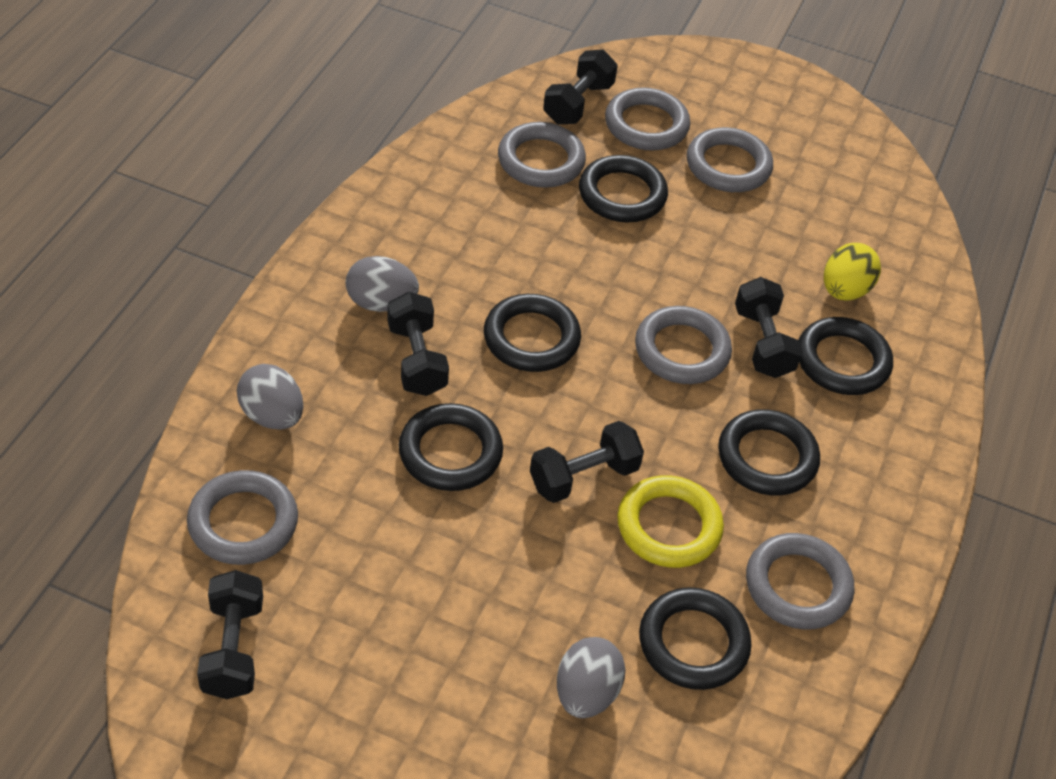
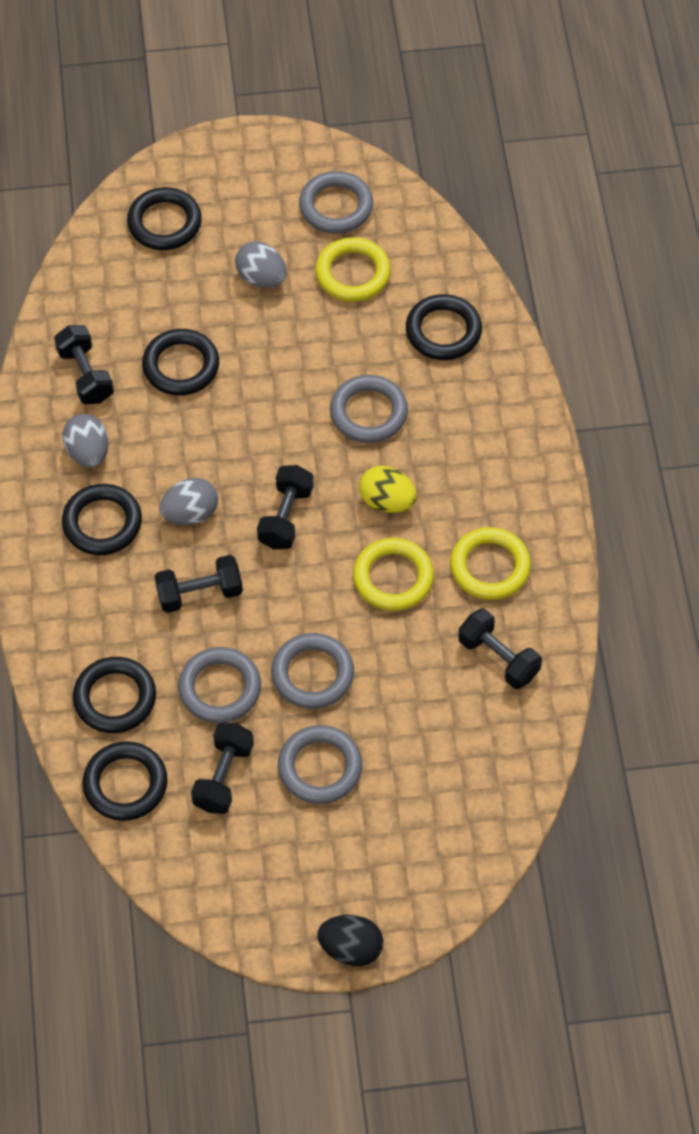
black egg: none = 0 -> [317,915,383,966] = 1
grey ring: [187,470,298,565] [498,122,586,188] [605,87,690,151] [635,306,732,384] [687,127,773,192] [746,533,854,630] = 6 -> [178,647,261,723] [271,633,354,709] [278,725,362,804] [299,171,373,234] [330,375,408,443] = 5
yellow ring: [617,475,724,568] = 1 -> [315,237,391,302] [353,538,434,611] [450,527,531,600] = 3

